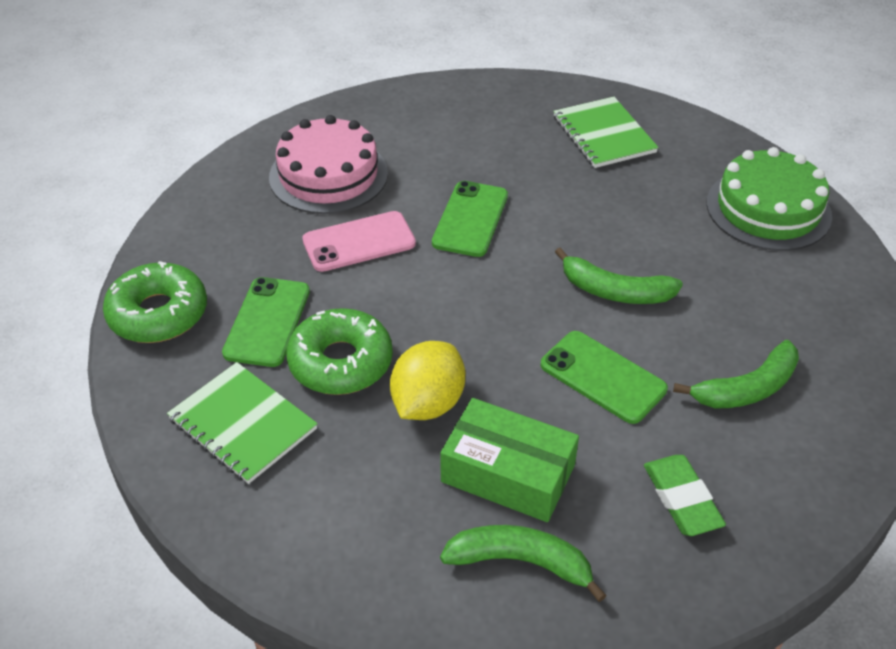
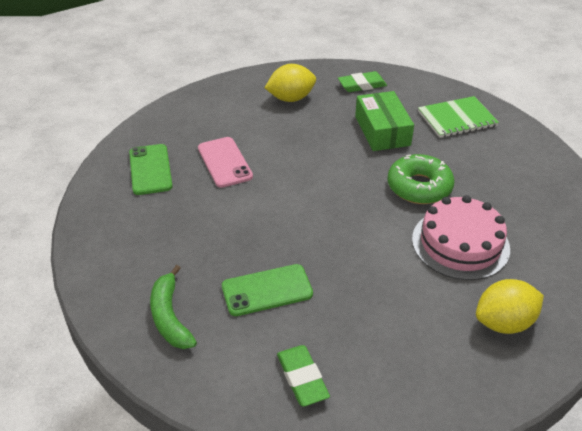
green banana: [440,525,607,602] [555,247,683,304] [673,340,799,409] = 3 -> [150,265,197,349] = 1
green cake: [706,147,832,251] = 1 -> none = 0
green donut: [103,261,207,343] [286,308,393,395] = 2 -> [387,154,454,204] = 1
green eraser: [644,455,726,536] = 1 -> [277,345,330,407] [338,71,387,92] = 2
green notebook: [167,362,318,484] [553,97,659,168] = 2 -> [418,96,499,138] = 1
green phone: [222,277,310,367] [432,181,508,257] [540,331,668,424] = 3 -> [129,144,173,195] [222,264,313,316] = 2
yellow lemon: [390,341,465,420] = 1 -> [265,64,316,102] [476,279,544,334] = 2

